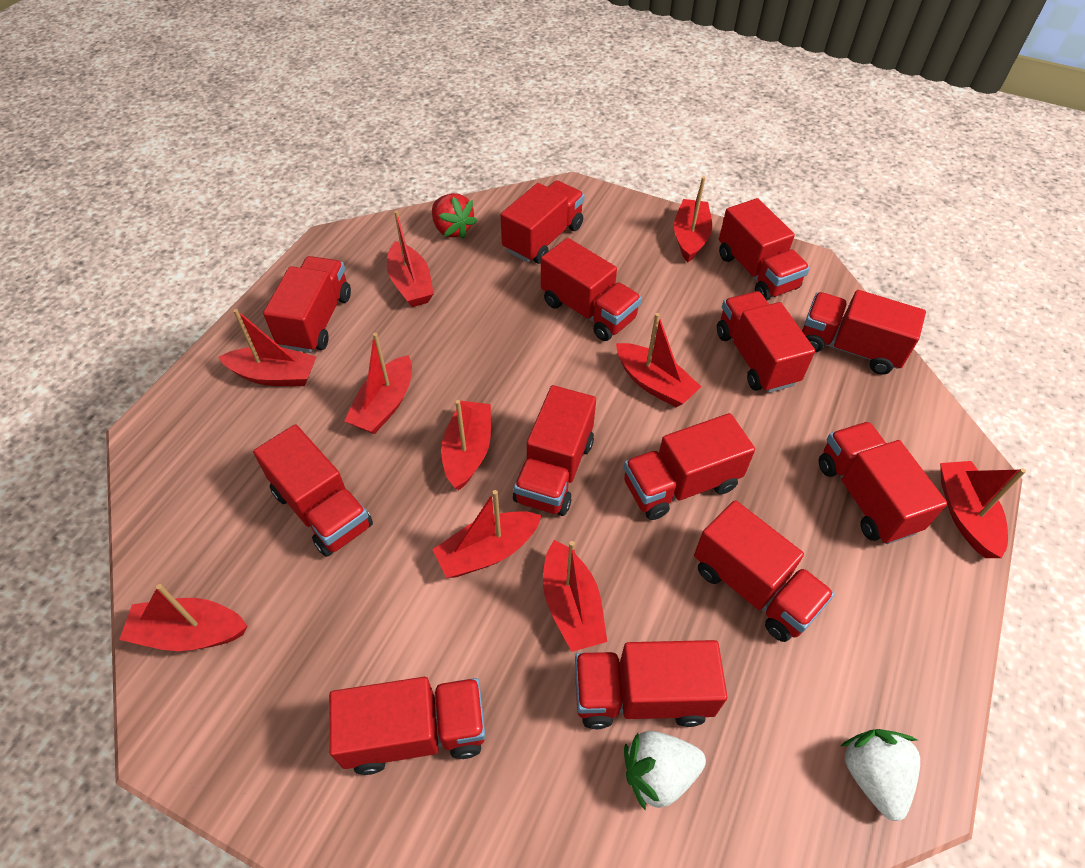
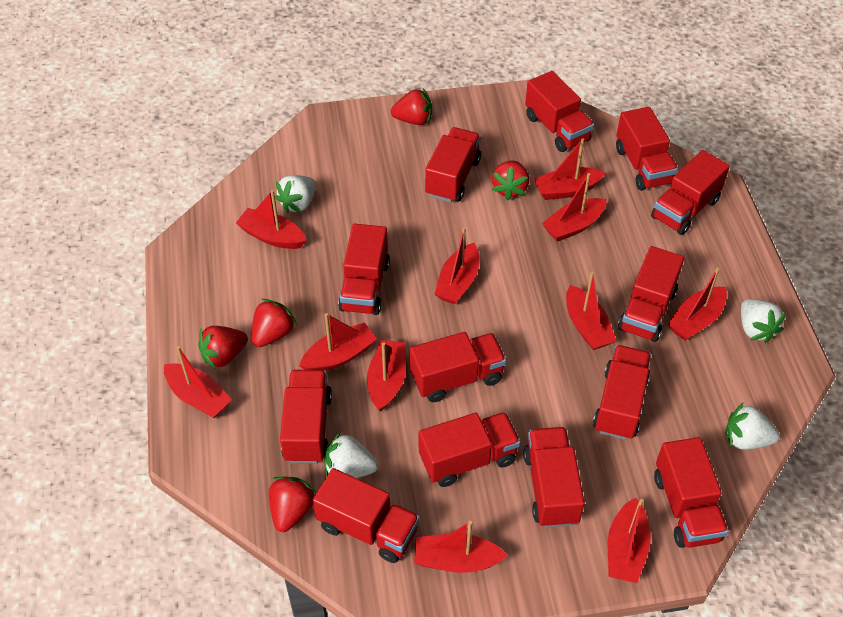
red boat: [119,584,247,651] [218,309,317,386] [344,333,412,434] [387,210,434,307] [432,490,542,578] [441,400,491,490] [543,540,607,652] [616,313,701,407] [674,176,712,262] [940,461,1026,558] = 10 -> [164,346,232,418] [236,190,306,249] [299,313,377,371] [367,339,406,412] [414,521,508,573] [435,227,479,304] [534,138,606,200] [542,173,607,242] [566,272,616,350] [608,498,651,583] [668,267,727,341] = 11
red strawberry: [432,193,477,239] = 1 -> [198,326,248,369] [252,299,297,347] [269,476,316,532] [391,88,432,125] [492,160,529,200] = 5
white strawberry: [624,731,706,811] [841,729,920,821] = 2 -> [275,175,316,213] [325,432,378,478] [725,403,780,450] [741,299,786,343] = 4

